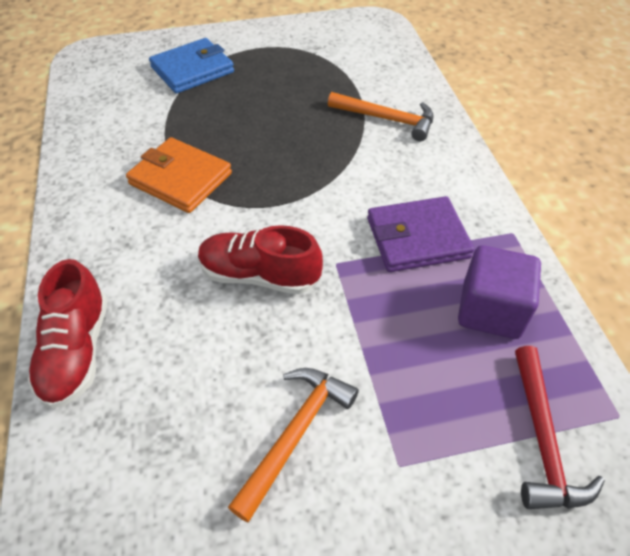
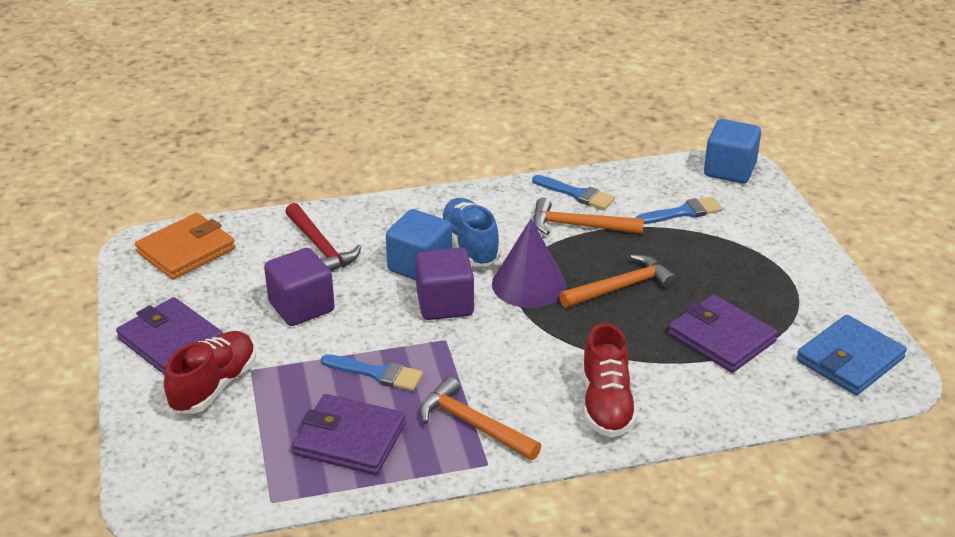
blue brush: none = 0 -> [321,354,423,391] [532,175,615,210] [636,196,723,224] = 3
blue cube: none = 0 -> [386,209,452,280] [704,119,761,184] = 2
blue shoe: none = 0 -> [440,198,501,267] = 1
orange hammer: [228,368,359,522] [328,92,434,141] = 2 -> [420,377,541,460] [533,198,644,235] [559,255,677,308] = 3
purple cone: none = 0 -> [492,219,566,308] = 1
purple cube: [458,245,541,339] = 1 -> [264,248,335,326] [415,248,474,320] = 2
purple wallet: [367,196,474,272] = 1 -> [116,297,223,375] [292,394,406,475] [668,294,778,373] = 3

